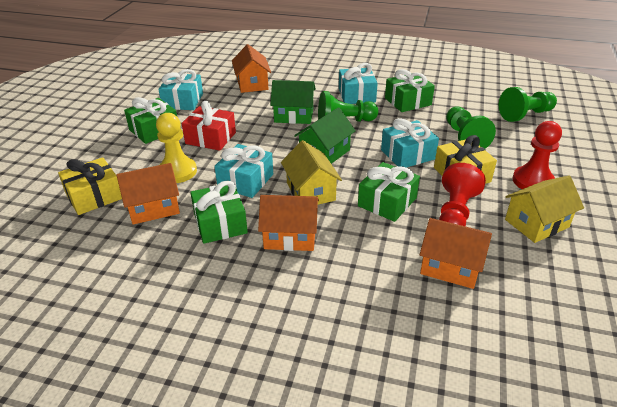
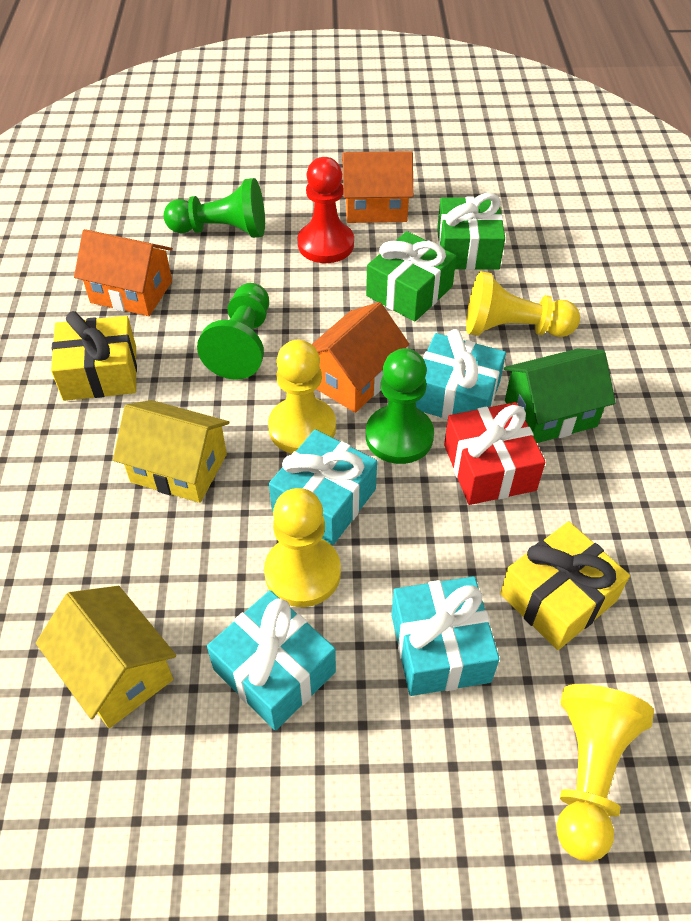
green gift: [124,97,177,144] [190,181,248,244] [358,162,420,222] [385,69,435,112] = 4 -> [366,231,457,322] [437,193,505,270] = 2
green house: [270,80,316,124] [294,107,356,164] = 2 -> [504,349,616,443] = 1
orange house: [116,163,180,225] [232,44,271,93] [258,195,319,251] [420,218,492,289] = 4 -> [74,229,173,316] [312,302,409,413] [342,151,413,223] = 3
red pawn: [439,163,486,226] [513,121,562,189] = 2 -> [298,157,354,263] = 1
yellow pawn: [156,113,197,183] = 1 -> [264,488,341,607] [268,340,336,454] [466,271,580,337] [557,684,654,862] = 4

